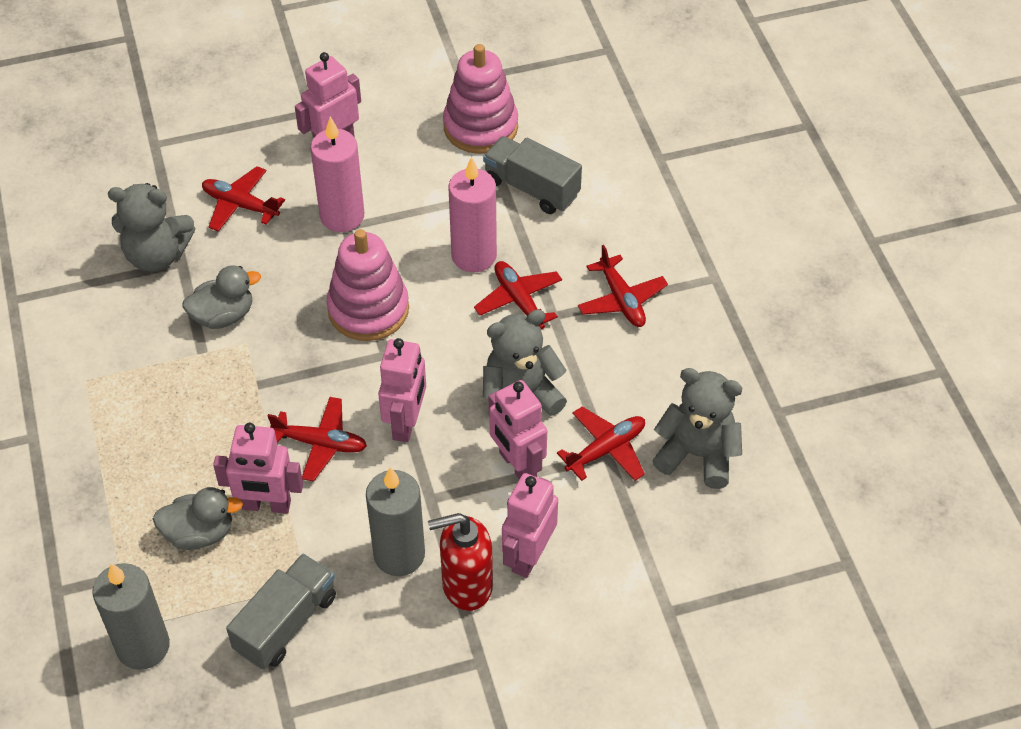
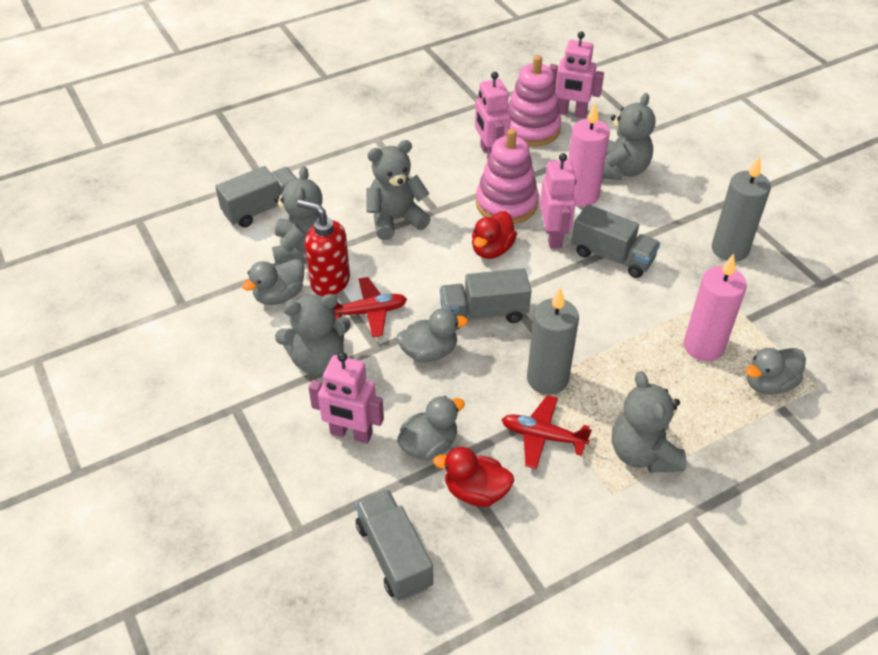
grey duck: [153,487,243,550] [183,265,261,329] = 2 -> [242,259,304,305] [397,308,468,362] [397,396,465,461] [746,348,806,395] = 4
grey teddy bear: [108,183,195,272] [483,310,567,416] [652,368,742,489] = 3 -> [272,166,328,264] [275,294,351,375] [366,140,430,240] [602,93,656,180] [612,371,687,472] = 5
grey truck: [226,554,336,669] [483,136,582,214] = 2 -> [215,166,297,228] [355,489,433,601] [440,268,532,329] [571,204,660,278] = 4
pink robot: [213,423,303,514] [295,52,361,139] [378,338,426,442] [489,380,547,479] [502,473,558,578] = 5 -> [308,352,384,444] [475,72,511,159] [540,153,576,249] [549,31,604,118] = 4
red duck: none = 0 -> [433,447,514,507] [472,211,517,259] = 2
red plane: [202,166,285,232] [268,397,367,482] [474,261,562,329] [557,407,645,481] [578,245,668,327] = 5 -> [334,277,407,337] [501,395,592,469] = 2

